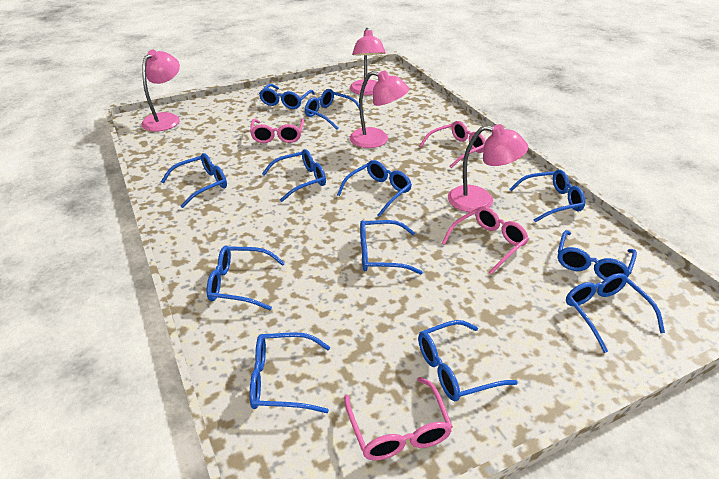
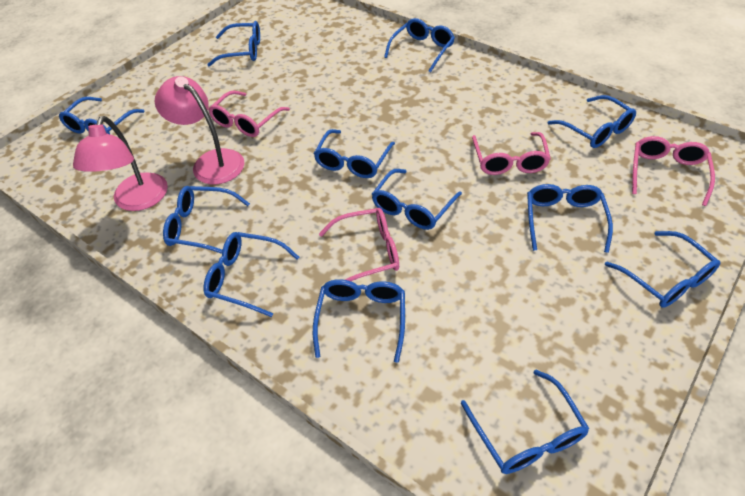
pink lamp: [141,50,180,131] [350,28,386,95] [350,70,409,148] [448,124,528,212] = 4 -> [73,116,168,211] [155,76,245,184] = 2

